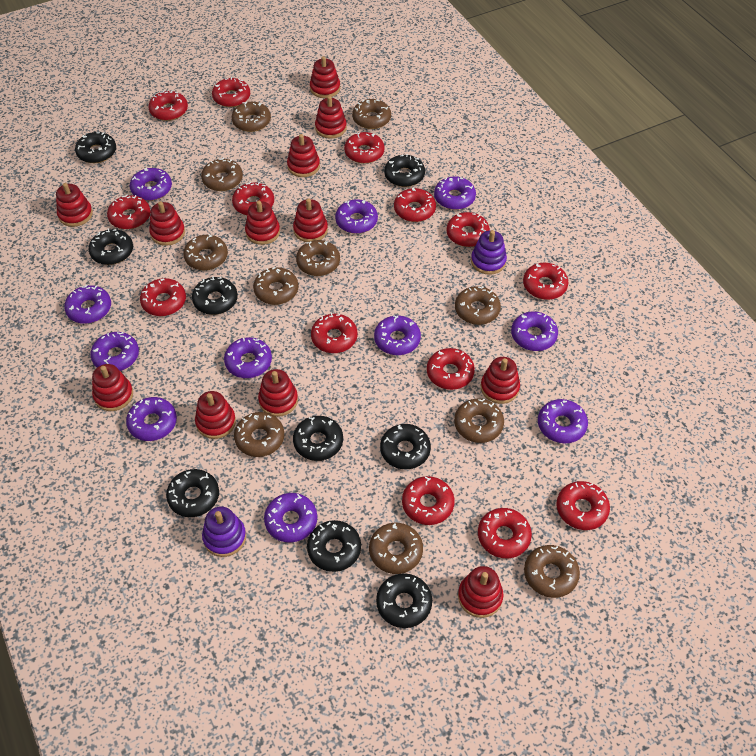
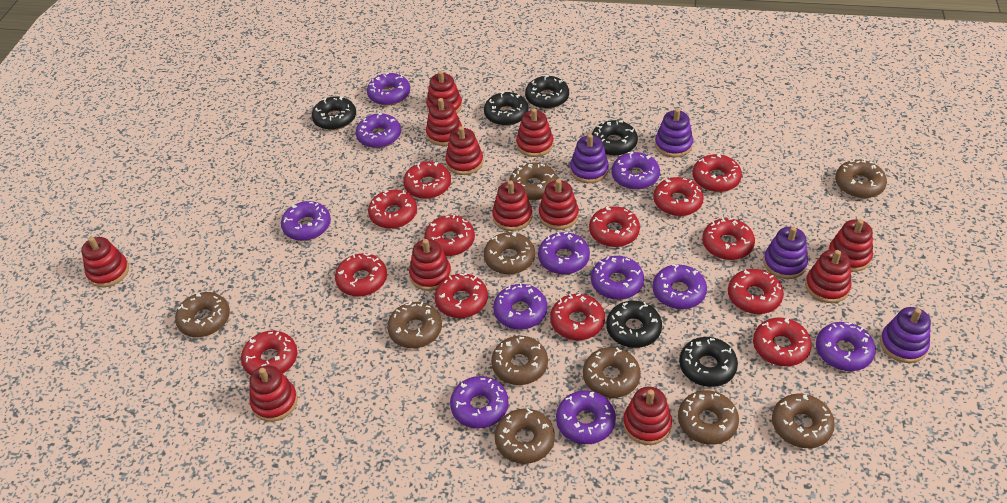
black donut: [75,132,116,163] [89,229,133,265] [166,469,219,517] [192,276,238,315] [293,416,343,461] [307,520,361,572] [376,573,432,628] [380,424,431,469] [384,154,425,187] = 9 -> [312,96,356,130] [484,92,529,126] [525,75,569,109] [592,120,638,156] [606,301,662,348] [679,337,738,387] = 6
brown donut: [183,234,228,270] [201,158,243,191] [232,102,271,132] [234,412,284,457] [253,267,299,305] [296,240,340,276] [352,99,391,129] [369,523,423,574] [454,399,504,443] [455,286,501,325] [524,545,580,598] = 11 -> [175,292,230,337] [387,301,442,348] [484,232,535,274] [491,336,548,385] [494,409,555,464] [509,162,557,200] [583,347,641,398] [678,390,739,445] [772,394,835,448] [835,159,887,198] = 10
purple stacking toy: [202,506,246,557] [471,230,507,275] = 2 -> [570,134,609,183] [655,108,693,157] [763,226,808,279] [880,307,931,363] = 4
red donut: [107,195,150,229] [140,278,186,316] [149,90,188,121] [212,77,250,107] [232,182,274,215] [311,313,358,353] [344,132,385,164] [394,188,436,222] [402,476,455,525] [427,348,475,390] [446,212,490,247] [478,508,532,558] [523,263,568,300] [556,481,610,530] = 14 -> [241,331,297,375] [335,253,387,297] [368,190,417,229] [403,161,451,199] [424,215,475,256] [435,273,488,318] [550,294,605,340] [589,206,640,247] [653,177,704,216] [692,154,742,192] [702,217,755,260] [728,269,784,314] [753,317,812,366] = 13

